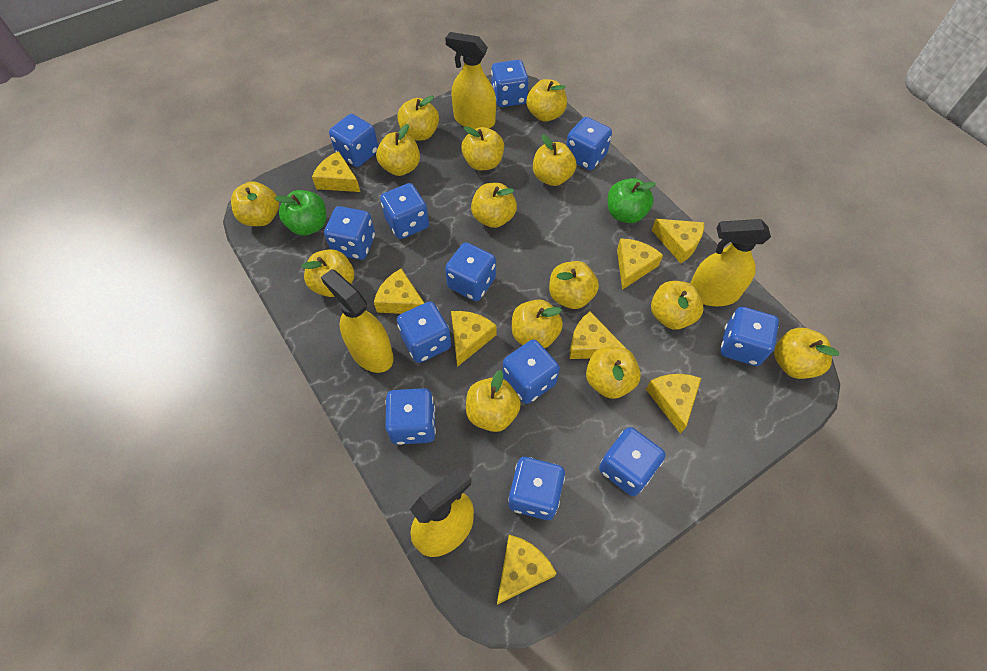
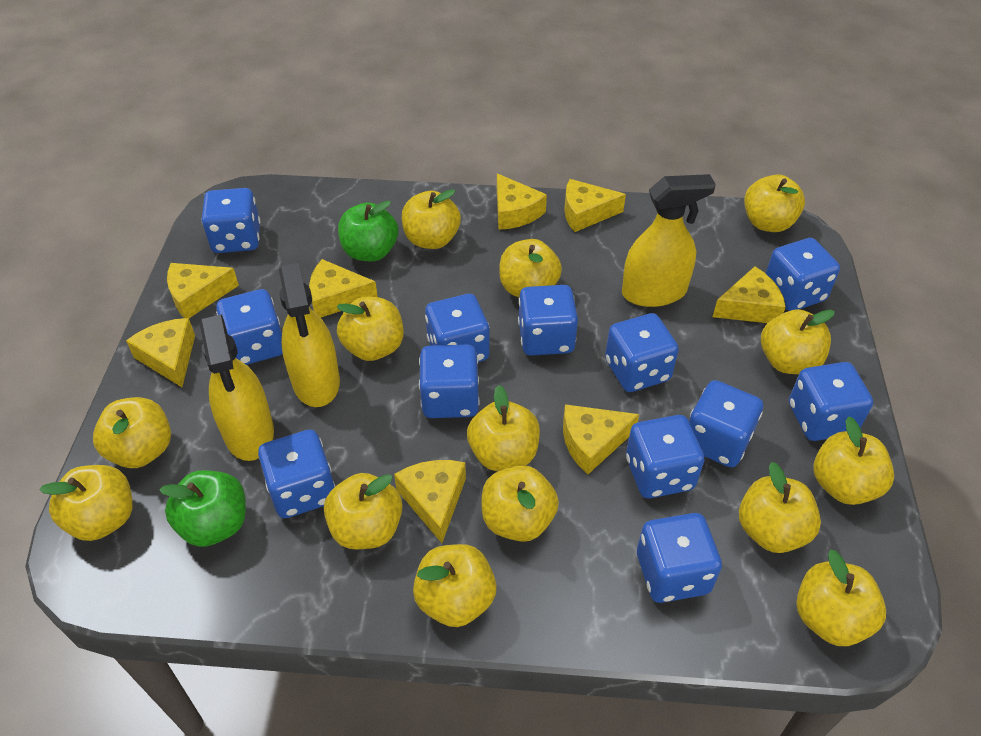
yellow spray bottle: [321,269,394,373] [410,466,474,557] [445,32,496,130] [690,219,771,306] = 4 -> [199,315,274,461] [279,263,340,407] [622,174,716,307] = 3

